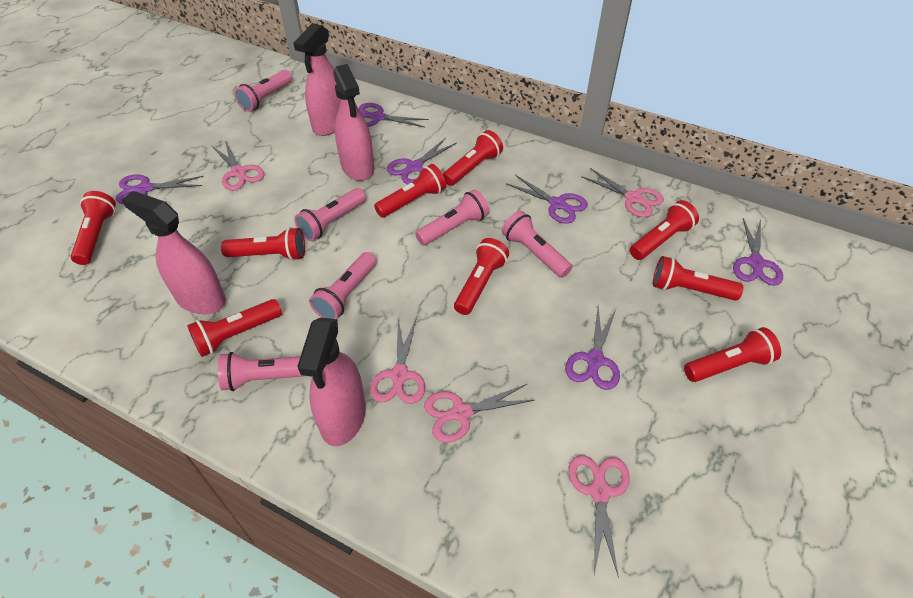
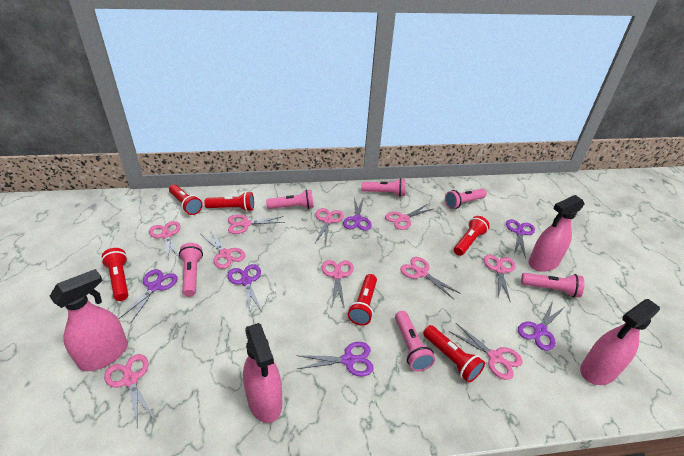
pink scissors: [212,140,264,191] [370,317,425,404] [424,384,535,443] [568,455,630,578] [581,168,664,217] = 5 -> [104,354,155,428] [149,221,181,260] [201,230,245,269] [228,215,285,234] [315,208,344,245] [322,260,354,309] [385,204,433,230] [400,257,461,299] [448,323,522,380] [484,255,516,302] = 10
red flashlight: [71,191,116,265] [187,299,282,357] [221,227,305,261] [374,164,446,218] [443,130,503,186] [454,238,509,315] [630,200,699,260] [653,256,743,301] [684,327,781,382] = 9 -> [101,248,128,301] [169,184,203,215] [204,192,254,211] [348,274,377,325] [423,325,485,382] [454,216,490,256] = 6

